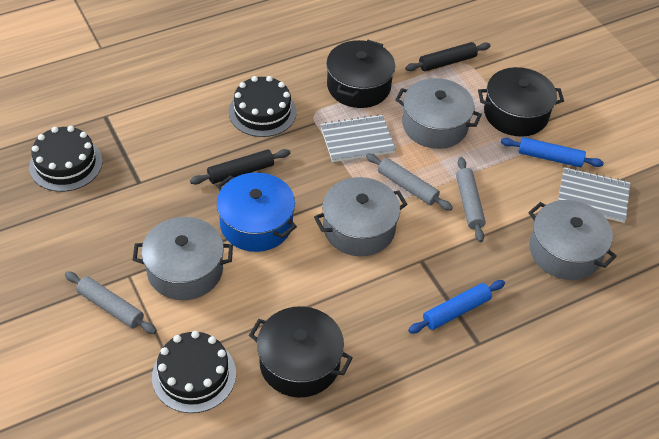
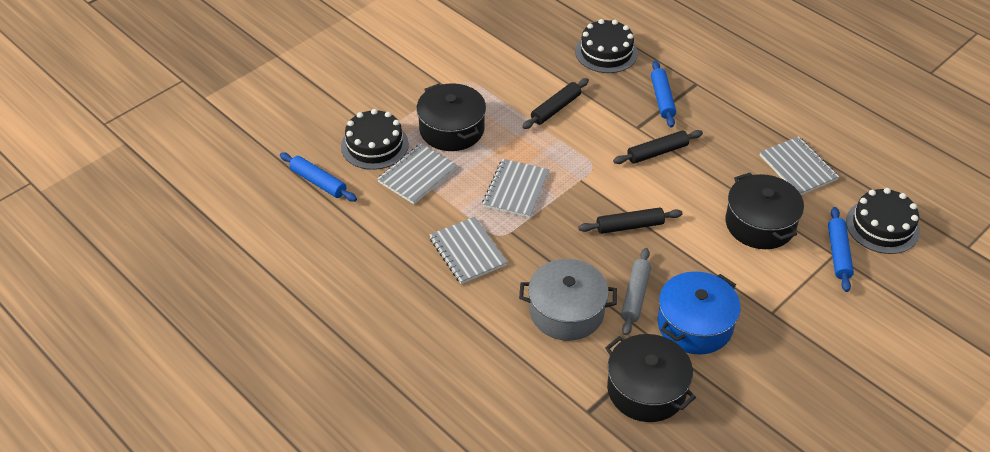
black rolling pin: [190,149,290,185] [405,42,491,71] = 2 -> [522,78,589,129] [578,207,683,234] [613,130,703,164] = 3
blue rolling pin: [408,280,505,334] [501,137,604,167] = 2 -> [280,152,357,202] [651,61,676,128] [828,207,854,292] = 3
grey notebook: [320,114,396,162] [558,167,630,223] = 2 -> [377,143,458,204] [429,217,508,284] [482,159,550,218] [760,136,839,195] = 4
grey pot: [133,217,233,300] [314,177,407,256] [395,78,482,149] [528,200,617,280] = 4 -> [519,259,617,341] = 1
grey rolling pin: [65,271,157,334] [366,153,453,211] [456,157,486,242] = 3 -> [621,248,651,336] = 1

